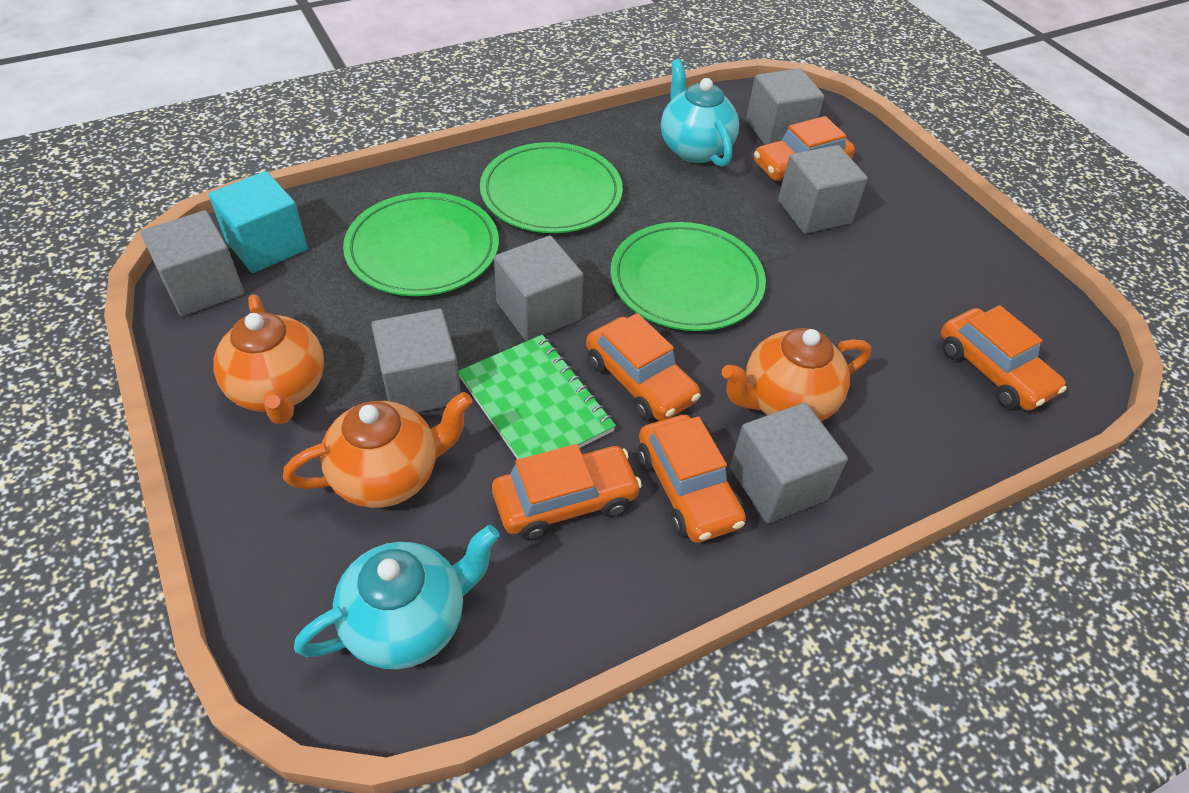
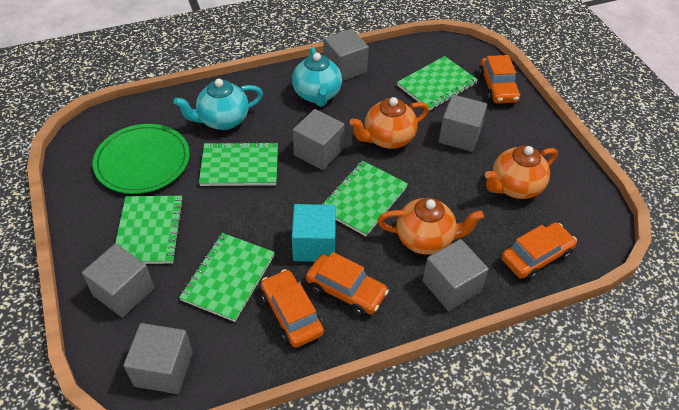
green notebook: [458,335,616,459] = 1 -> [115,196,184,264] [179,233,275,322] [199,142,278,186] [321,160,408,236] [397,56,478,111] = 5
green plate: [343,192,499,296] [480,142,623,233] [611,222,766,331] = 3 -> [93,124,190,194] = 1
orange car: [492,444,642,541] [586,313,701,421] [638,415,746,543] [754,116,855,184] [941,305,1067,410] = 5 -> [261,269,324,348] [306,252,389,316] [478,55,520,104] [501,222,577,281] = 4

